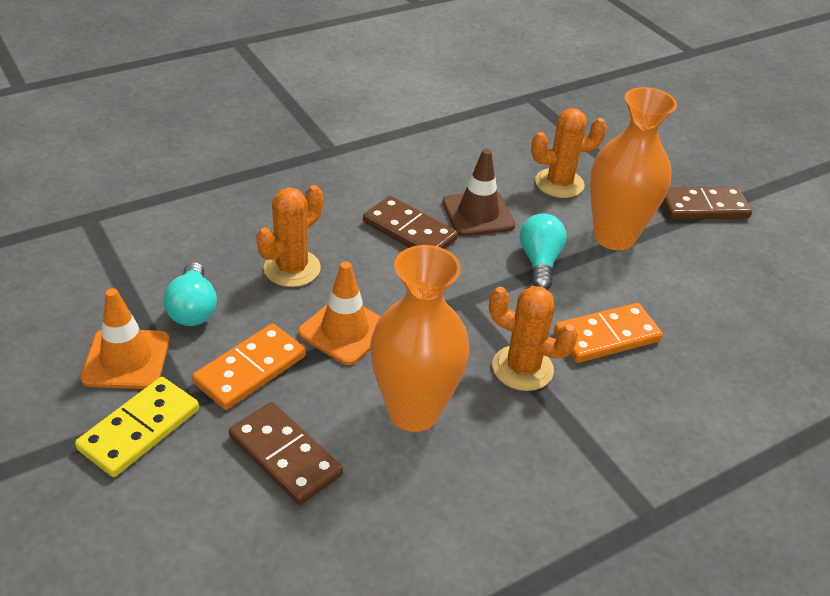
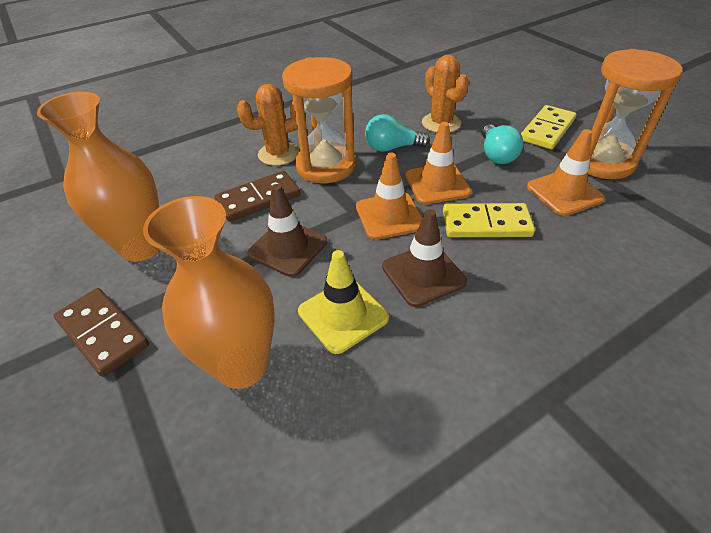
brown domino: [229,402,343,505] [363,196,458,249] [662,187,752,220] = 3 -> [53,288,149,377] [215,171,300,222] = 2
brown traffic cone: [443,149,515,236] = 1 -> [247,184,327,277] [382,209,467,307] = 2
orange cactus: [256,185,323,287] [489,286,578,391] [531,108,607,198] = 3 -> [237,84,299,166] [422,55,469,133] = 2
orange domino: [192,324,306,410] [554,303,663,363] = 2 -> none = 0
orange hourglass: none = 0 -> [282,57,356,183] [588,49,683,179] = 2
orange traffic cone: [80,288,170,389] [298,261,381,365] = 2 -> [356,153,422,240] [405,122,472,204] [527,129,605,216] = 3
yellow domino: [75,377,199,477] = 1 -> [443,203,535,237] [521,105,576,149] = 2
yellow traffic cone: none = 0 -> [298,250,389,354] = 1

